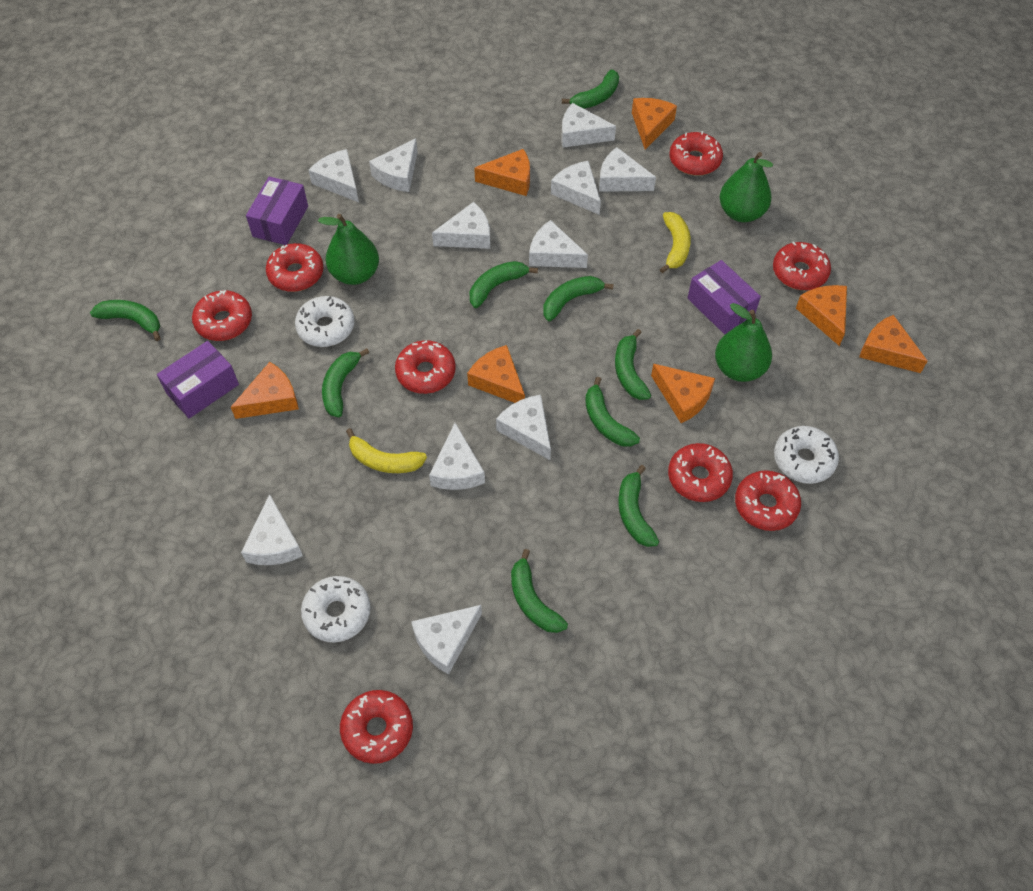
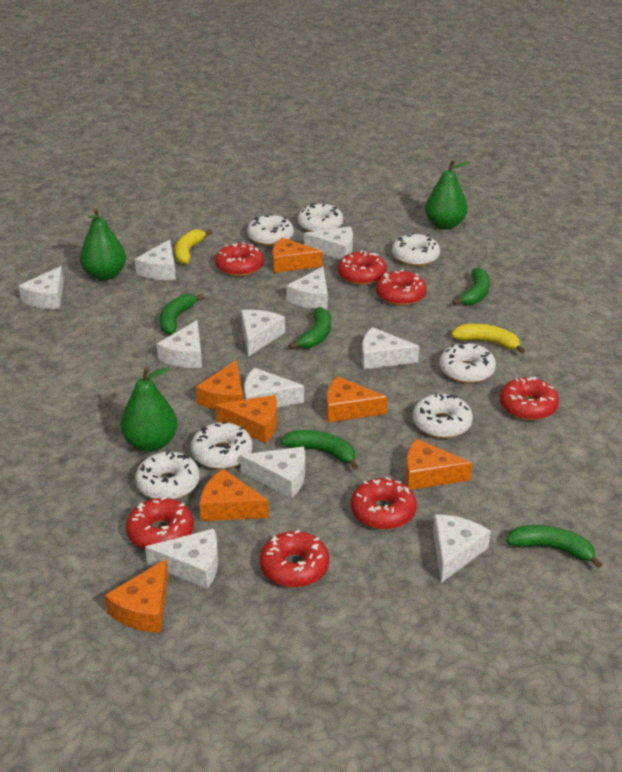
green banana: [90,300,161,341] [322,348,369,417] [469,261,538,308] [511,549,568,633] [543,276,614,321] [562,69,619,109] [585,377,640,447] [615,329,651,400] [618,465,659,547] = 9 -> [160,294,204,335] [281,430,358,470] [289,307,331,349] [452,267,490,305] [506,525,603,568] = 5
purple box: [157,341,239,419] [246,176,308,245] [688,260,761,335] = 3 -> none = 0
red donut: [192,290,252,341] [266,243,324,292] [340,690,413,764] [395,340,456,394] [668,443,733,502] [669,131,723,175] [735,470,801,531] [773,242,831,290] = 8 -> [126,497,194,549] [215,242,264,276] [260,530,329,588] [338,250,387,285] [351,477,417,530] [376,270,427,306] [499,377,559,420] = 7
white donut: [295,296,354,347] [301,576,371,642] [774,426,839,484] = 3 -> [135,450,200,500] [191,421,253,469] [247,214,294,246] [297,203,343,232] [392,233,440,266] [413,393,473,438] [439,342,496,383] = 7

